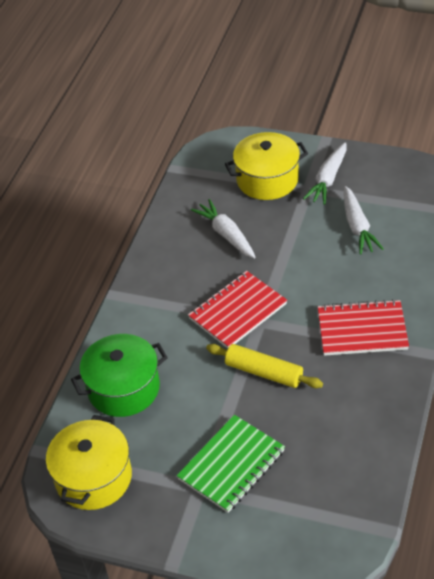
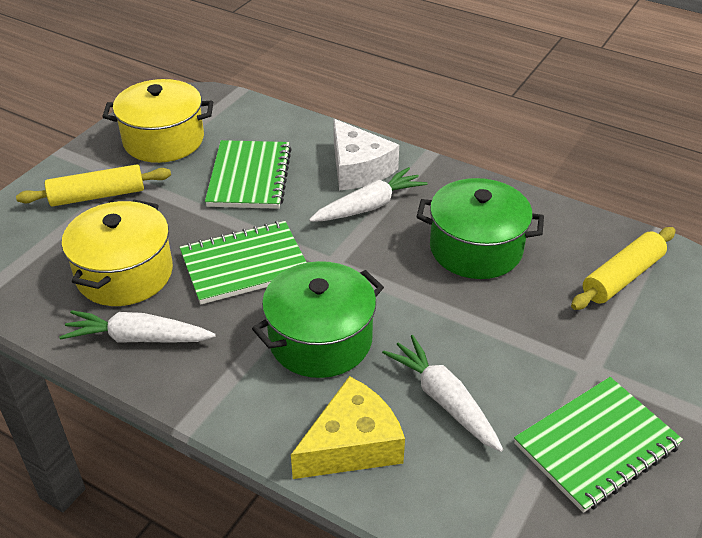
green notebook: [177,415,285,513] = 1 -> [180,221,307,305] [205,140,292,209] [514,377,683,513] = 3
green pot: [71,334,168,417] = 1 -> [252,261,384,378] [417,178,544,279] = 2
red notebook: [188,271,287,348] [318,299,409,356] = 2 -> none = 0
white cheese: none = 0 -> [333,119,399,190] = 1
yellow cheese: none = 0 -> [291,376,405,479] = 1
yellow rolling pin: [206,344,323,388] = 1 -> [16,164,171,207] [571,227,675,310] = 2

